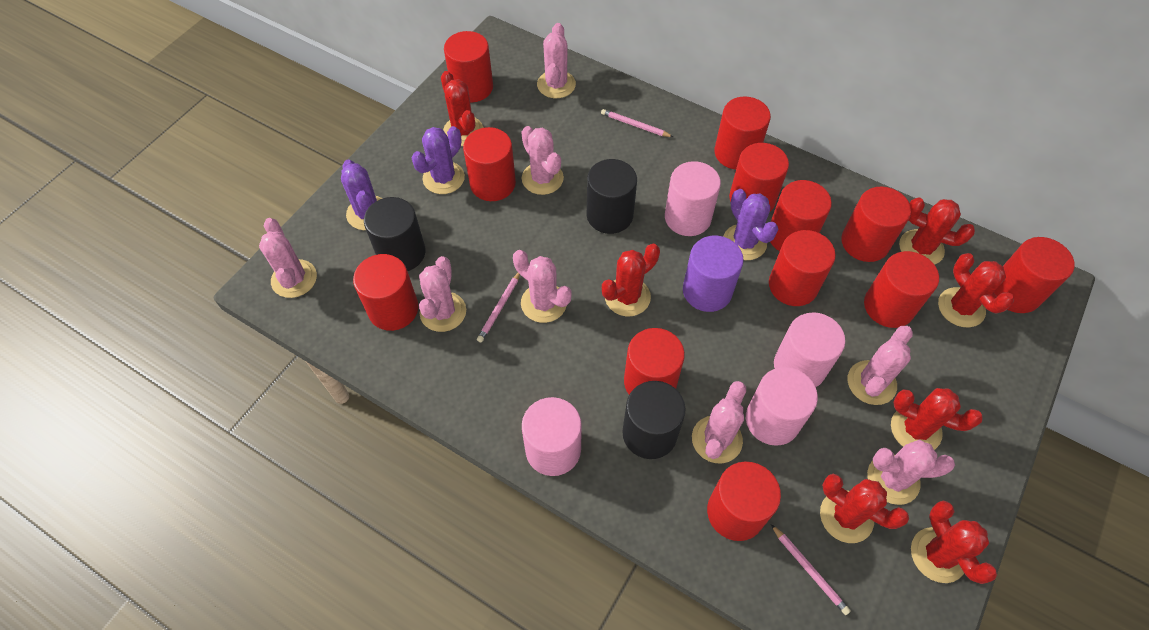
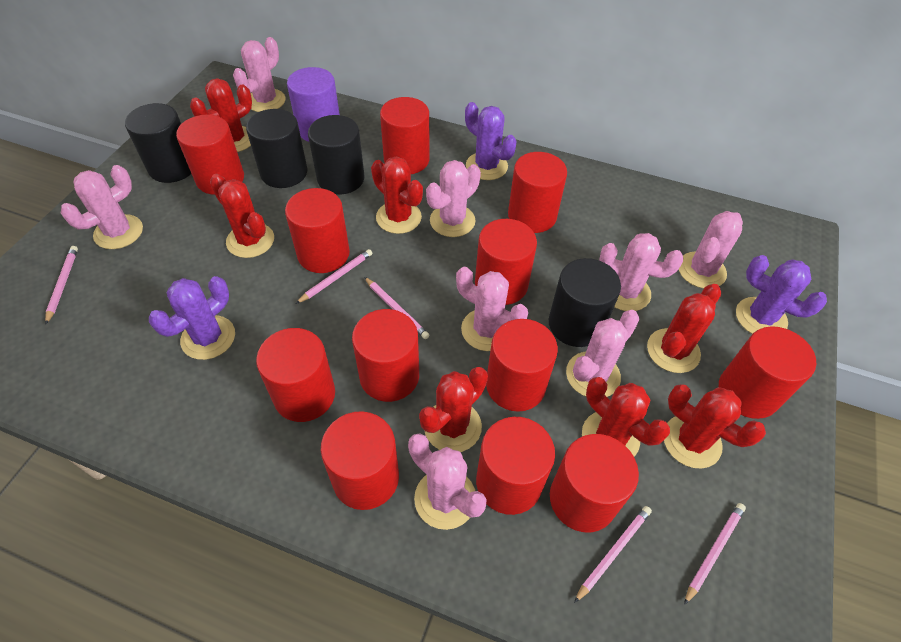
black cylinder: [364,197,426,271] [587,159,637,234] [622,381,686,459] = 3 -> [125,103,191,183] [246,109,307,188] [308,115,364,195] [549,258,621,347] = 4
pink cylinder: [522,397,582,476] [665,161,721,236] [746,367,818,446] [774,312,845,387] = 4 -> none = 0
pink pencil: [477,273,520,343] [601,109,673,137] [771,524,851,615] = 3 -> [45,246,78,325] [296,249,372,304] [364,277,429,339] [574,506,652,603] [684,503,746,605] = 5

